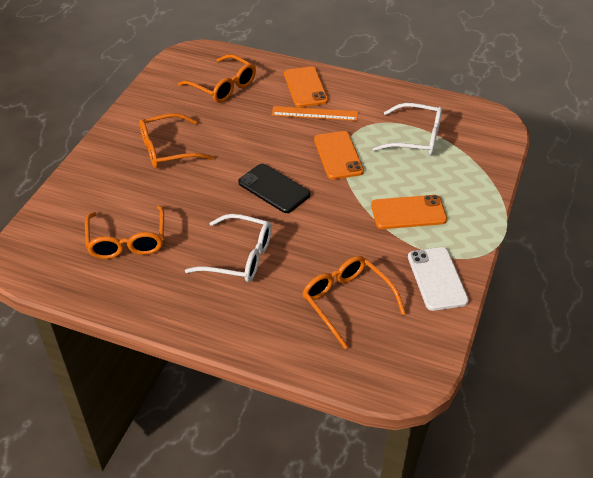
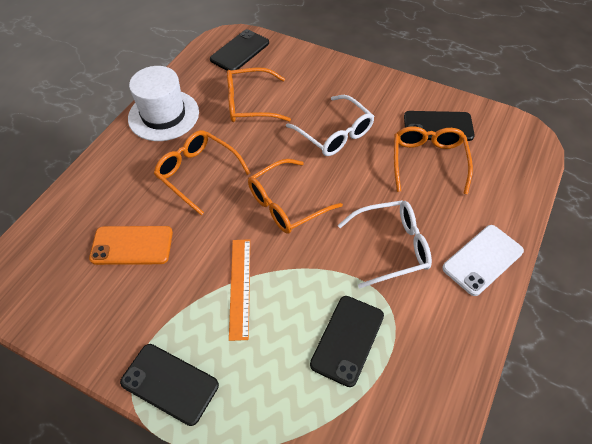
black phone: [238,164,310,213] = 1 -> [120,344,219,426] [210,29,269,71] [310,296,384,387] [404,111,475,141] = 4
orange phone: [284,67,328,107] [314,131,364,180] [371,195,447,229] = 3 -> [89,226,173,265] = 1
white hat: none = 0 -> [128,66,199,141] = 1

